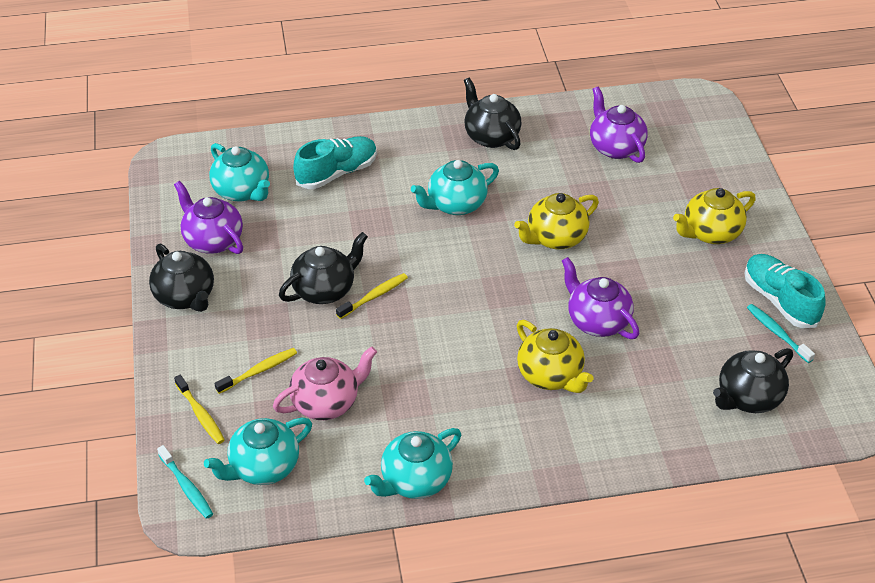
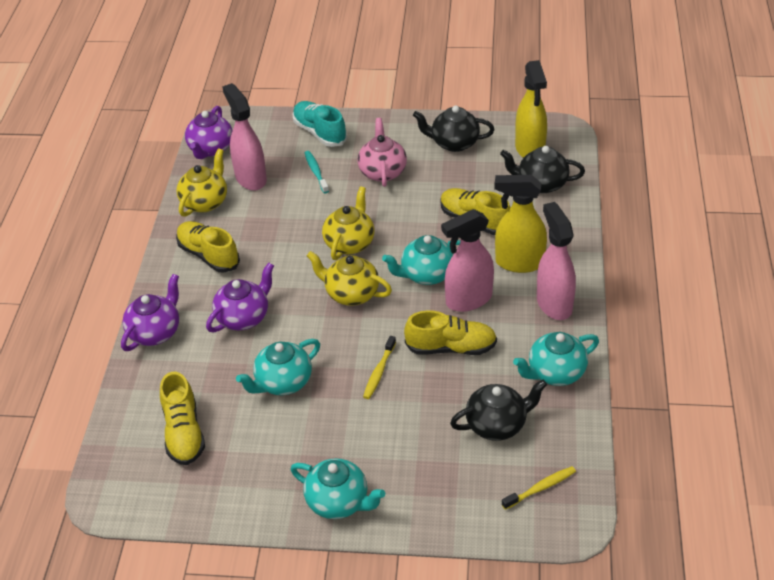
black teapot: [149,244,214,312] [279,232,368,304] [464,77,521,150] [713,348,793,413] = 4 -> [413,105,494,152] [450,379,547,441] [500,146,585,193] = 3
pink spray bottle: none = 0 -> [222,83,267,191] [441,209,494,312] [537,202,576,320] = 3
turquoise shoe: [293,136,377,189] [745,254,826,328] = 2 -> [293,101,347,147] = 1
turquoise toothbrush: [157,445,213,519] [747,304,815,363] = 2 -> [305,151,329,193] = 1
yellow shoe: none = 0 -> [160,372,205,465] [176,221,240,273] [404,310,497,355] [441,188,510,235] = 4
yellow spray bottle: none = 0 -> [494,175,547,273] [515,60,547,158] = 2
yellow toothbrush: [174,375,225,444] [214,348,297,394] [336,273,408,319] = 3 -> [363,336,396,399] [502,466,576,510] = 2

